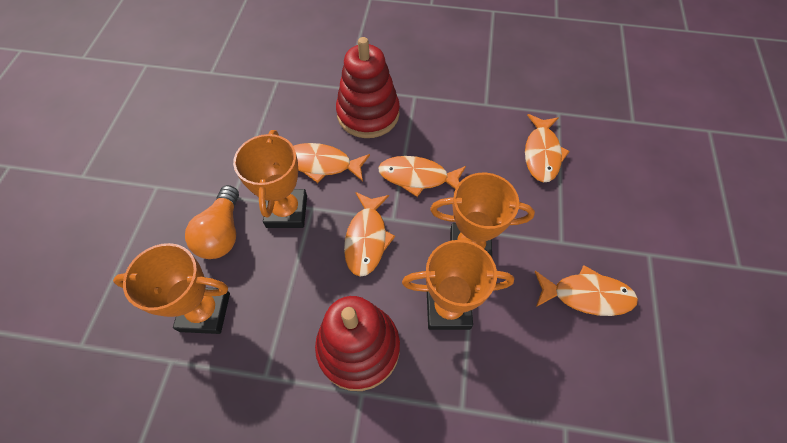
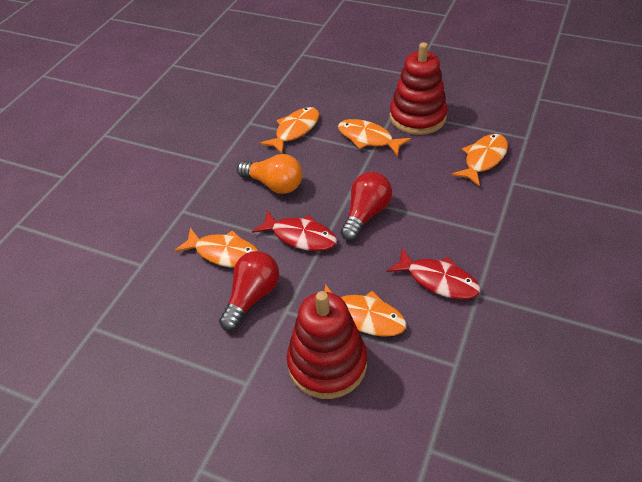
orange trophy: [113,243,230,334] [233,130,307,228] [402,240,514,330] [430,173,535,257] = 4 -> none = 0
red fish: none = 0 -> [252,210,337,251] [387,248,481,299] = 2
red light bulb: none = 0 -> [219,251,279,331] [341,172,392,241] = 2

